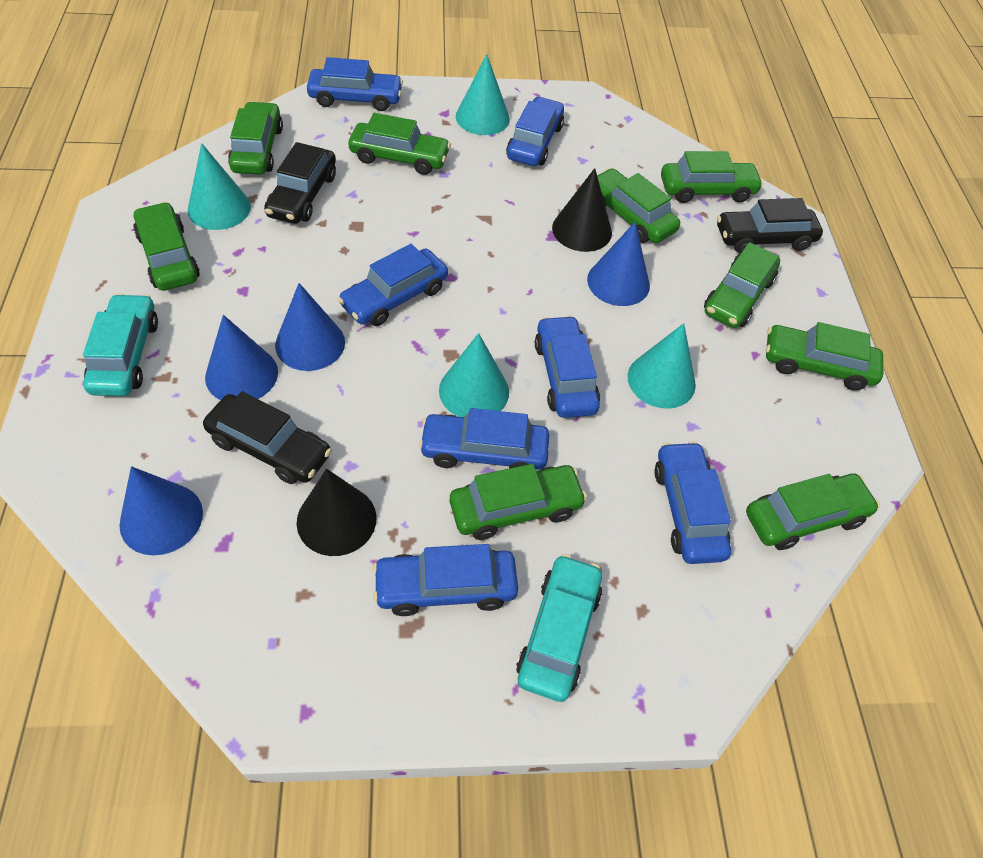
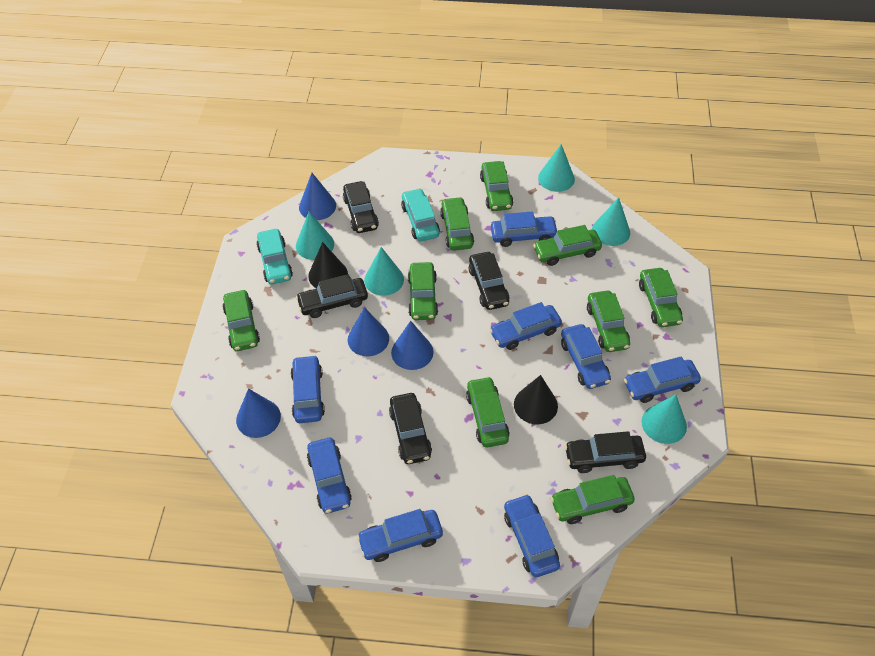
black car: [203,391,332,484] [264,142,336,224] [717,198,823,253] = 3 -> [296,274,368,318] [343,181,379,233] [389,393,432,464] [469,252,510,310] [565,431,646,473] = 5
blue car: [307,57,403,111] [338,244,448,326] [373,544,518,616] [419,408,549,470] [506,97,564,166] [535,315,600,418] [654,441,731,564] = 7 -> [291,355,325,423] [307,438,352,513] [357,509,443,562] [489,302,562,350] [491,211,558,247] [504,494,560,577] [561,324,611,389] [624,356,701,403] = 8
turquoise cone: [188,143,251,230] [439,333,509,417] [456,54,510,135] [628,323,696,409] = 4 -> [296,212,334,260] [364,247,404,296] [538,144,575,192] [592,197,630,246] [642,394,687,444] = 5

